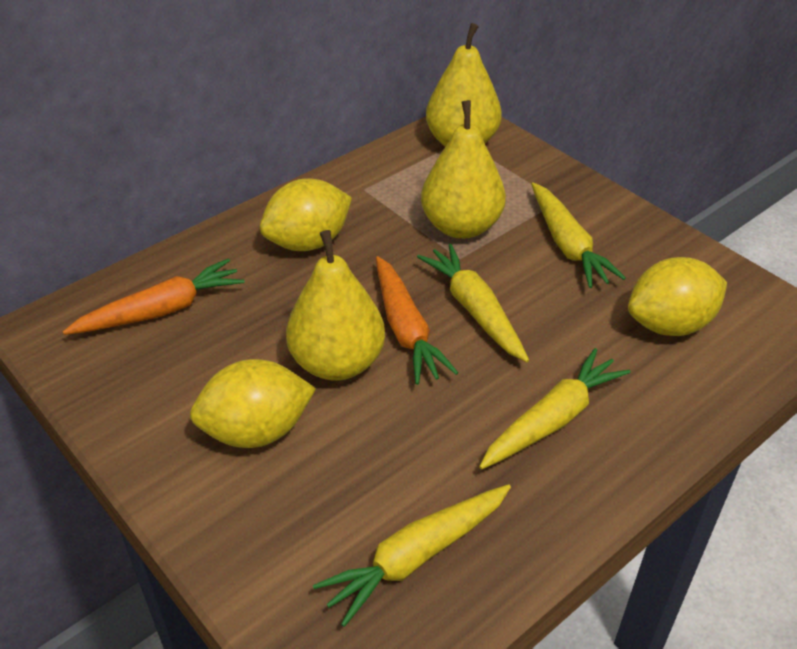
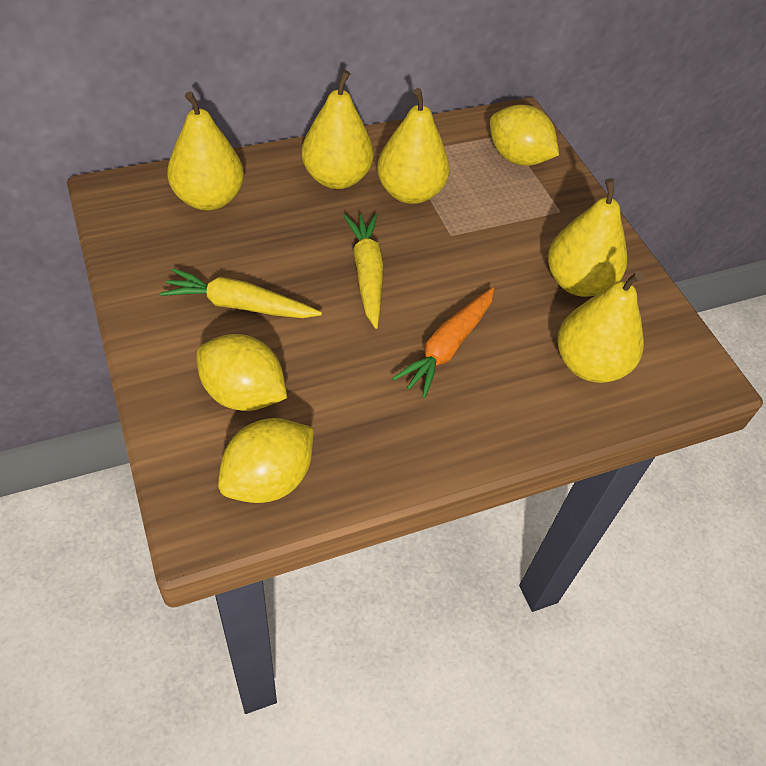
orange carrot: [63,258,244,335] [376,256,458,385] = 2 -> [392,287,494,399] = 1
yellow carrot: [313,484,511,627] [417,244,529,362] [479,348,631,469] [531,182,626,288] = 4 -> [160,268,322,318] [344,214,384,329] = 2
yellow pear: [286,230,385,381] [421,100,506,239] [426,23,502,147] = 3 -> [167,92,244,211] [302,70,373,189] [377,88,450,204] [548,178,627,297] [557,271,644,383] = 5

